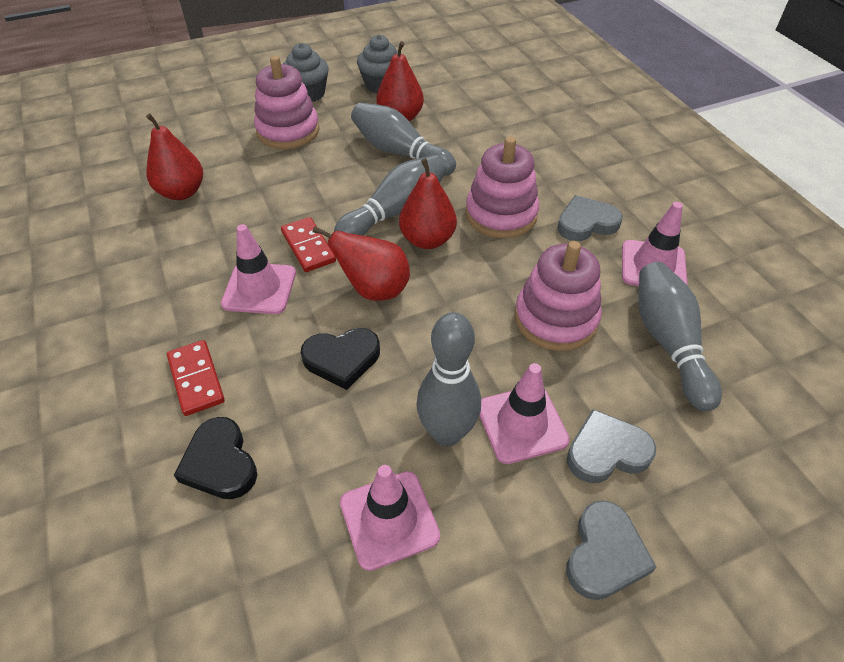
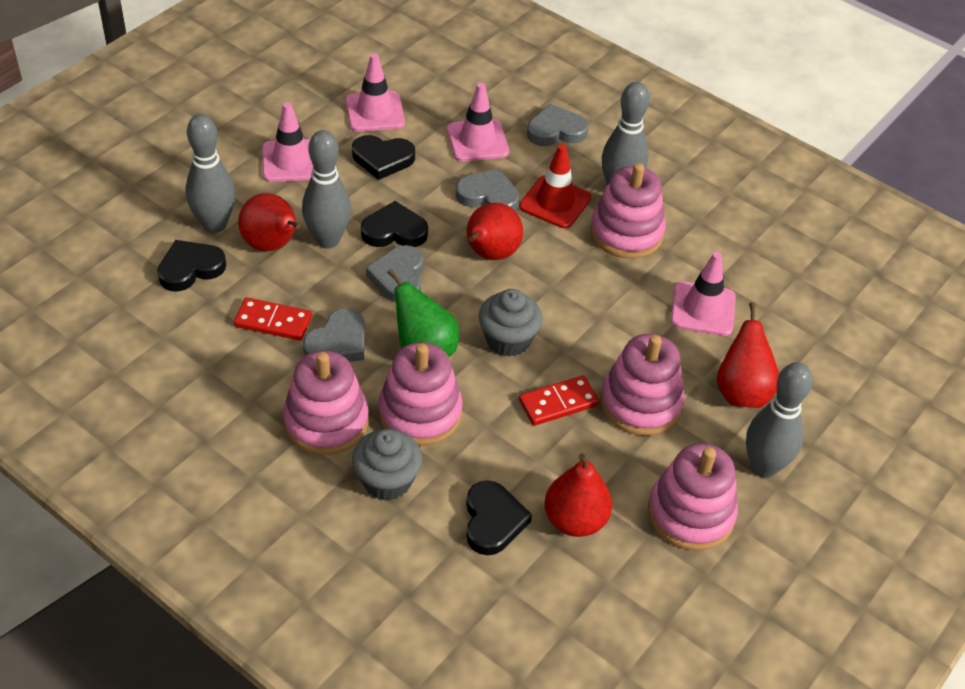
black heart: [174,417,257,499] [301,328,380,390] = 2 -> [157,240,226,292] [352,135,415,180] [361,201,428,247] [466,480,532,555] = 4
green pear: none = 0 -> [387,269,459,357] = 1
grey heart: [557,195,623,241] [566,500,657,600] [567,409,656,483] = 3 -> [303,308,365,362] [366,245,424,302] [456,168,520,211] [527,104,589,146] = 4
pink stacking toy: [254,56,320,149] [465,136,539,238] [514,241,602,351] = 3 -> [283,350,369,455] [378,342,463,446] [590,163,666,259] [600,334,685,436] [648,443,738,551] = 5
red traffic cone: none = 0 -> [519,144,591,228] = 1

